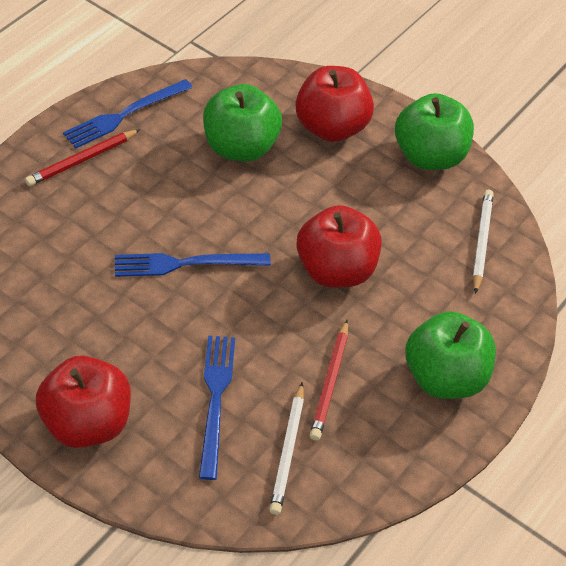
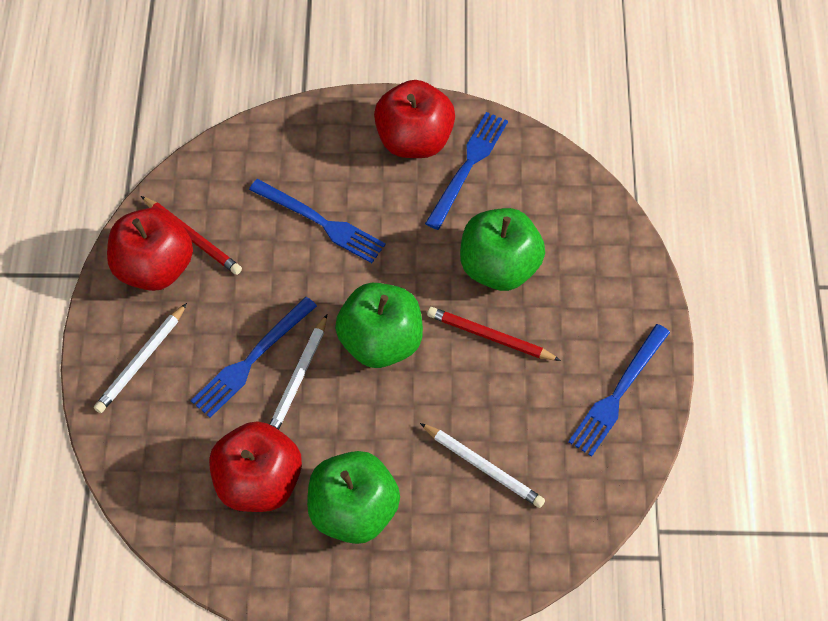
blue fork: [63,79,193,148] [115,253,271,277] [199,336,235,480] = 3 -> [191,297,317,418] [249,179,386,263] [425,112,508,230] [568,324,670,457] = 4
white pencil: [269,382,304,515] [473,190,494,294] = 2 -> [94,303,187,413] [270,314,327,430] [420,423,545,508] = 3

